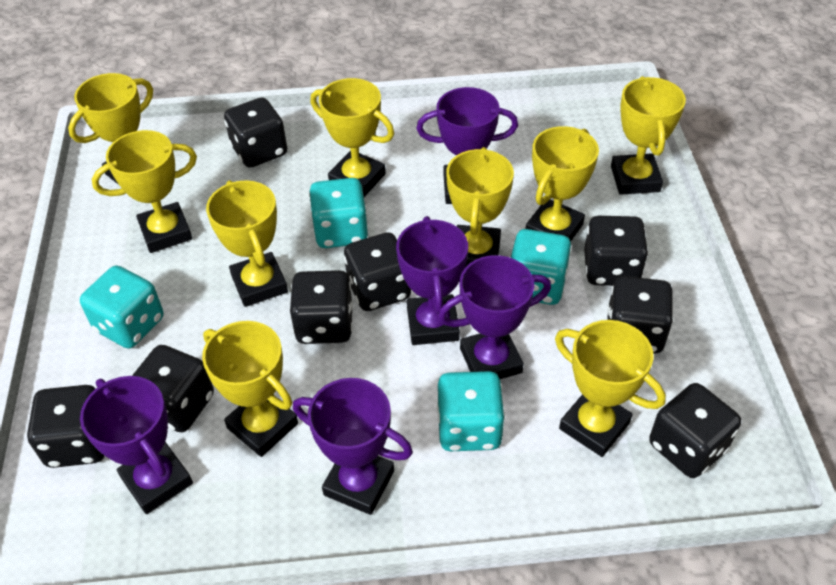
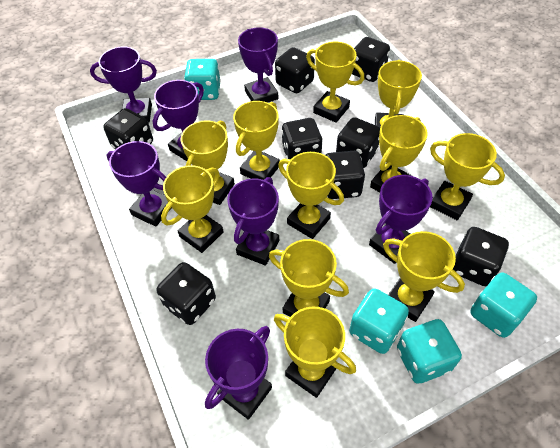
purple trophy: [80,376,193,514] [293,378,413,515] [396,216,468,345] [416,87,518,204] [438,255,551,379] = 5 -> [90,46,157,123] [106,141,172,227] [153,80,204,161] [205,326,272,420] [227,177,279,266] [238,27,278,102] [369,175,433,264] = 7
yellow trophy: [68,73,153,185] [92,130,197,253] [202,321,298,457] [206,180,288,307] [310,78,394,197] [446,147,514,267] [526,126,599,242] [555,320,666,457] [611,76,686,195] = 9 -> [161,165,224,253] [181,120,235,205] [233,101,280,180] [269,239,349,317] [274,307,356,398] [278,152,344,239] [306,42,364,123] [370,115,428,192] [375,60,422,128] [383,231,465,322] [430,133,505,220] = 11

